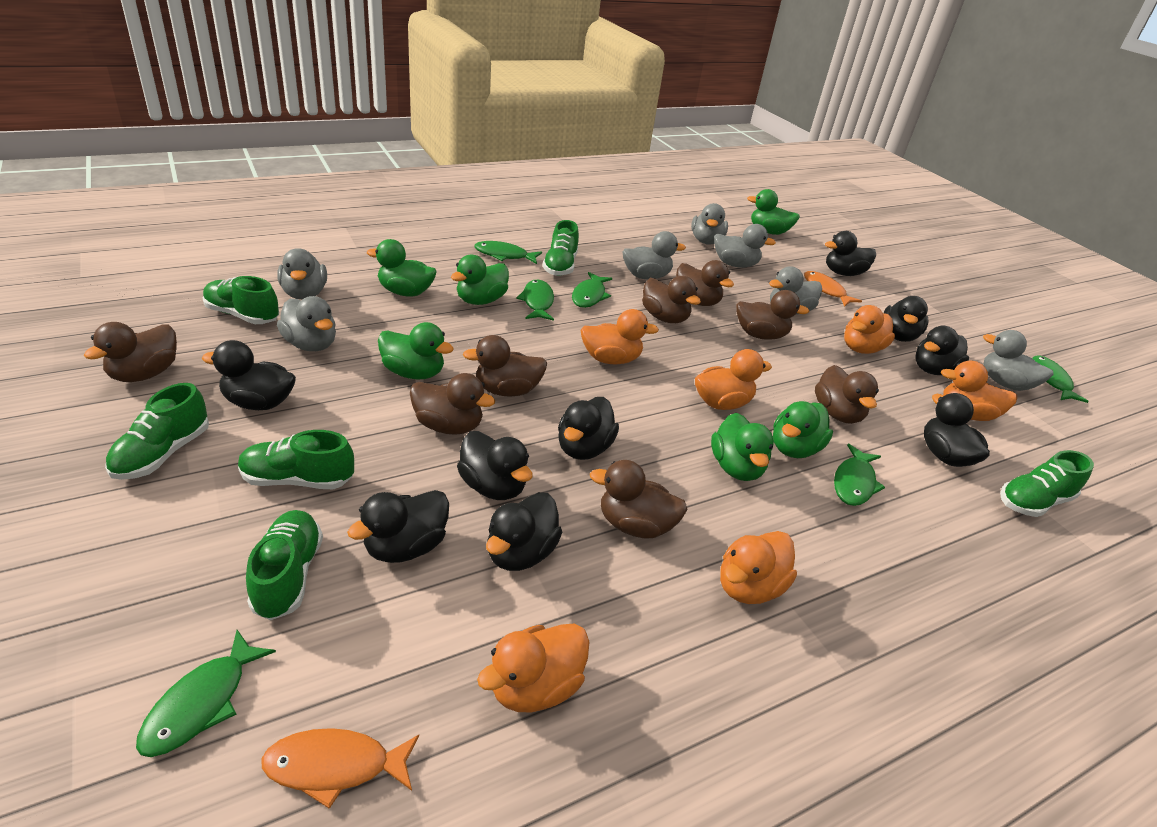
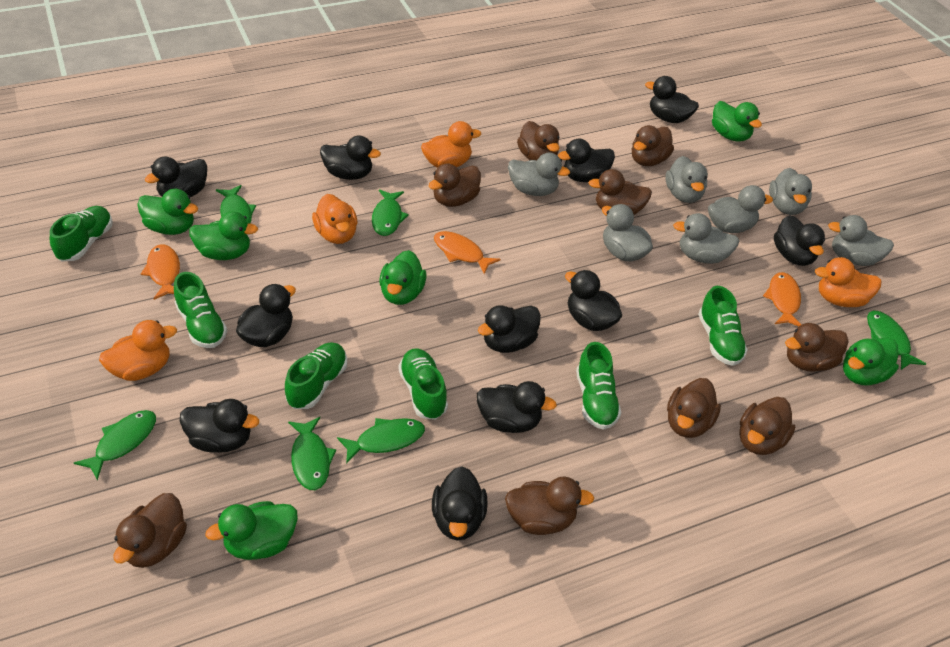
black duck: [202,340,296,410] [347,490,449,563] [457,431,532,500] [486,492,562,571] [558,397,619,460] [825,231,876,276] [884,296,928,342] [915,326,969,375] [924,393,990,467] = 9 -> [145,157,207,197] [179,399,259,453] [236,284,296,347] [320,135,381,180] [432,466,488,540] [477,381,557,433] [478,305,541,353] [558,139,615,182] [565,270,622,331] [645,76,699,123] [774,215,825,266] = 11
brown duck: [84,322,177,382] [410,373,495,435] [463,335,547,397] [590,460,688,539] [642,276,701,323] [676,260,734,306] [736,290,809,340] [815,365,879,424] = 8 -> [113,493,187,568] [429,163,481,207] [505,477,594,535] [517,121,560,160] [589,169,652,215] [632,125,674,166] [667,378,721,438] [739,397,795,455] [785,323,849,372] = 9
orange duck: [477,624,589,712] [580,309,659,364] [695,349,772,410] [720,531,797,604] [844,305,895,354] [941,360,1017,421] = 6 -> [99,320,177,381] [312,194,357,244] [421,121,481,168] [815,257,881,307] = 4
orange fish: [262,728,419,809] [804,271,862,307] = 2 -> [141,244,180,300] [434,231,501,274] [763,272,802,326] = 3

